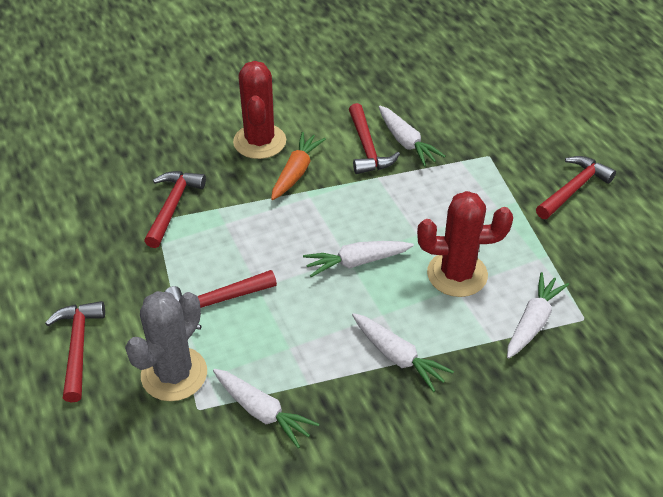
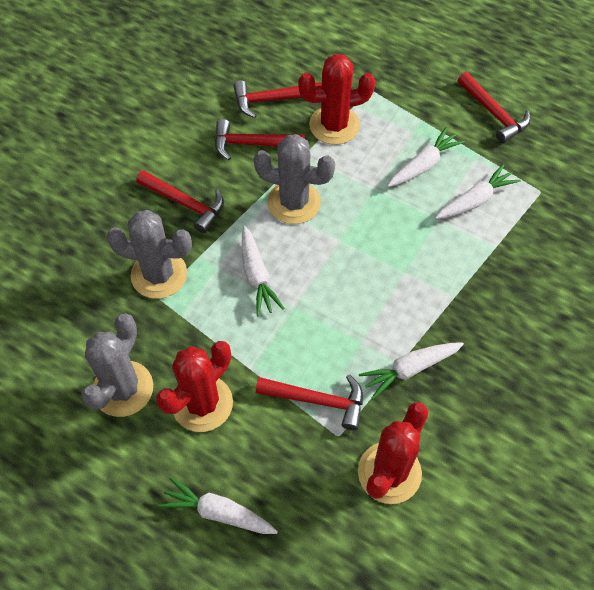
grey cactus: [125,291,207,401] = 1 -> [81,313,153,417] [106,210,192,299] [254,134,335,224] = 3
orange carrot: [271,132,326,200] = 1 -> none = 0
red cactus: [233,61,286,159] [417,191,513,297] = 2 -> [156,341,233,432] [298,54,375,145] [358,402,428,504] = 3

